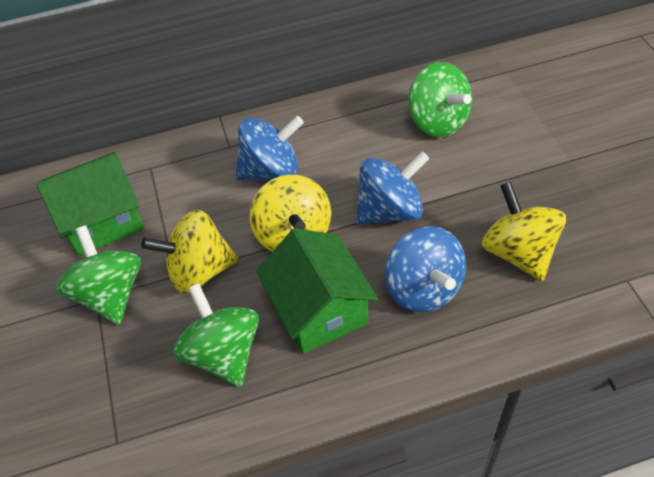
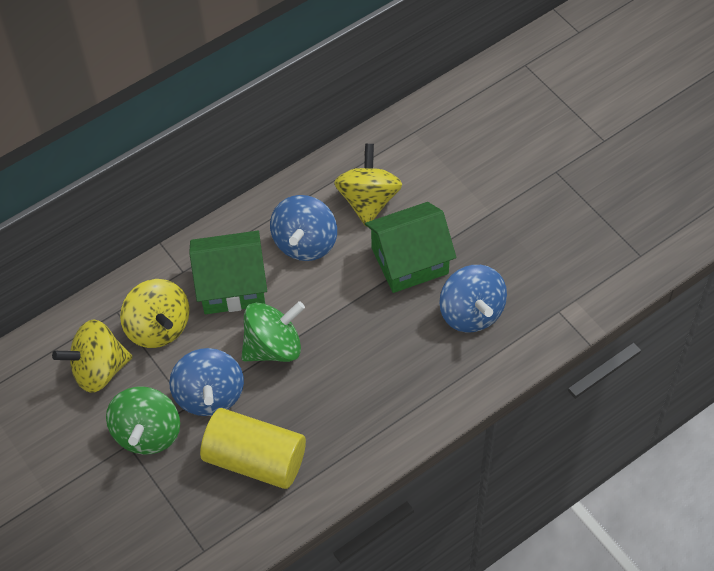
green spinning top: [56,225,141,325] [173,283,259,387] [408,62,472,138] = 3 -> [106,386,180,454] [241,301,305,362] = 2
yellow cylinder: none = 0 -> [200,408,306,489] = 1

